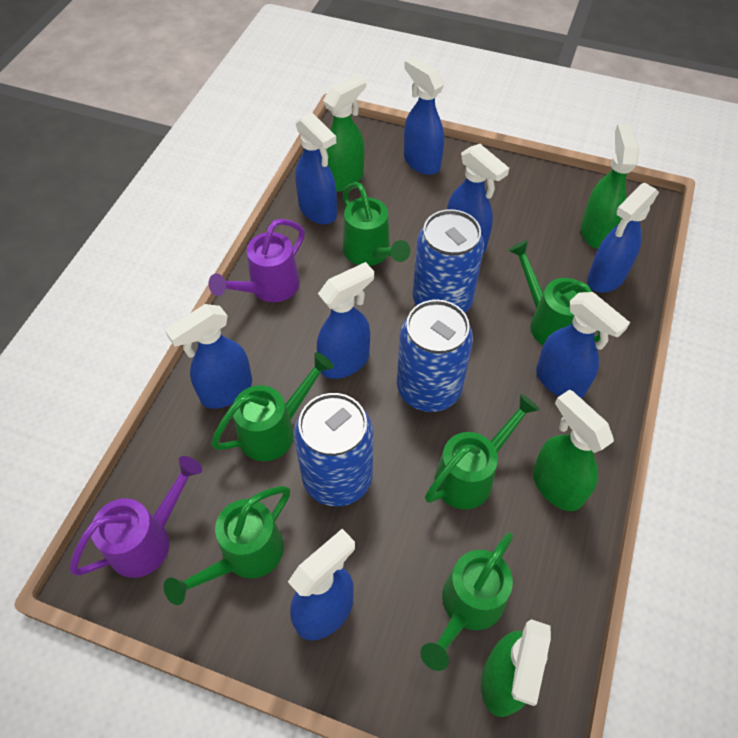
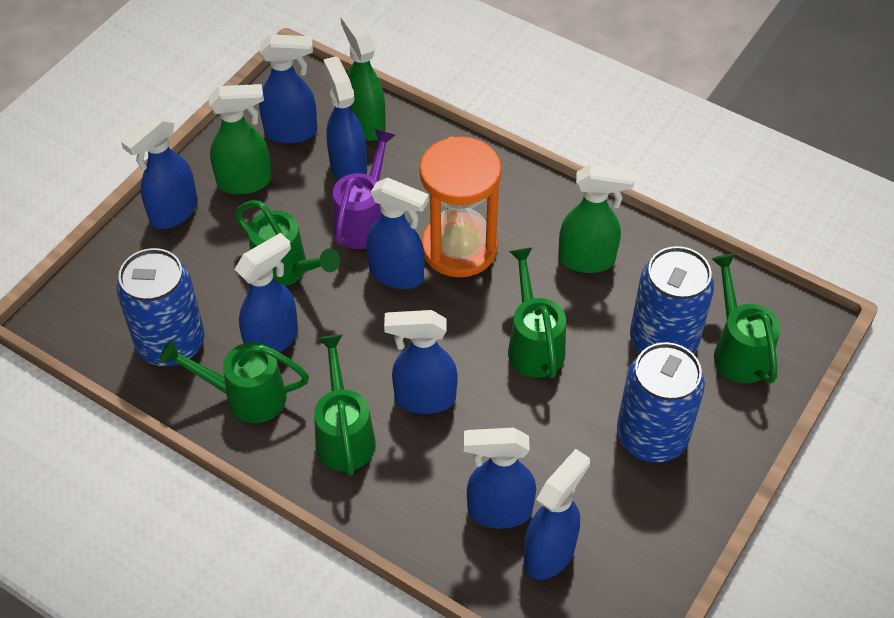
green spray bottle: [323,74,366,192] [481,619,551,717] [533,390,614,511] [581,124,639,249] = 4 -> [208,84,272,194] [340,13,386,141] [558,164,634,273] = 3
green watering can: [164,486,290,605] [211,352,334,461] [343,182,410,266] [420,532,513,671] [425,394,540,509] [508,240,600,345] = 6 -> [160,340,309,423] [235,200,340,286] [314,334,376,476] [508,247,566,378] [711,254,780,383] = 5
orange hourglass: none = 0 -> [419,136,502,277] = 1
purple watering can: [70,456,202,578] [209,219,305,302] = 2 -> [333,129,395,249] = 1

